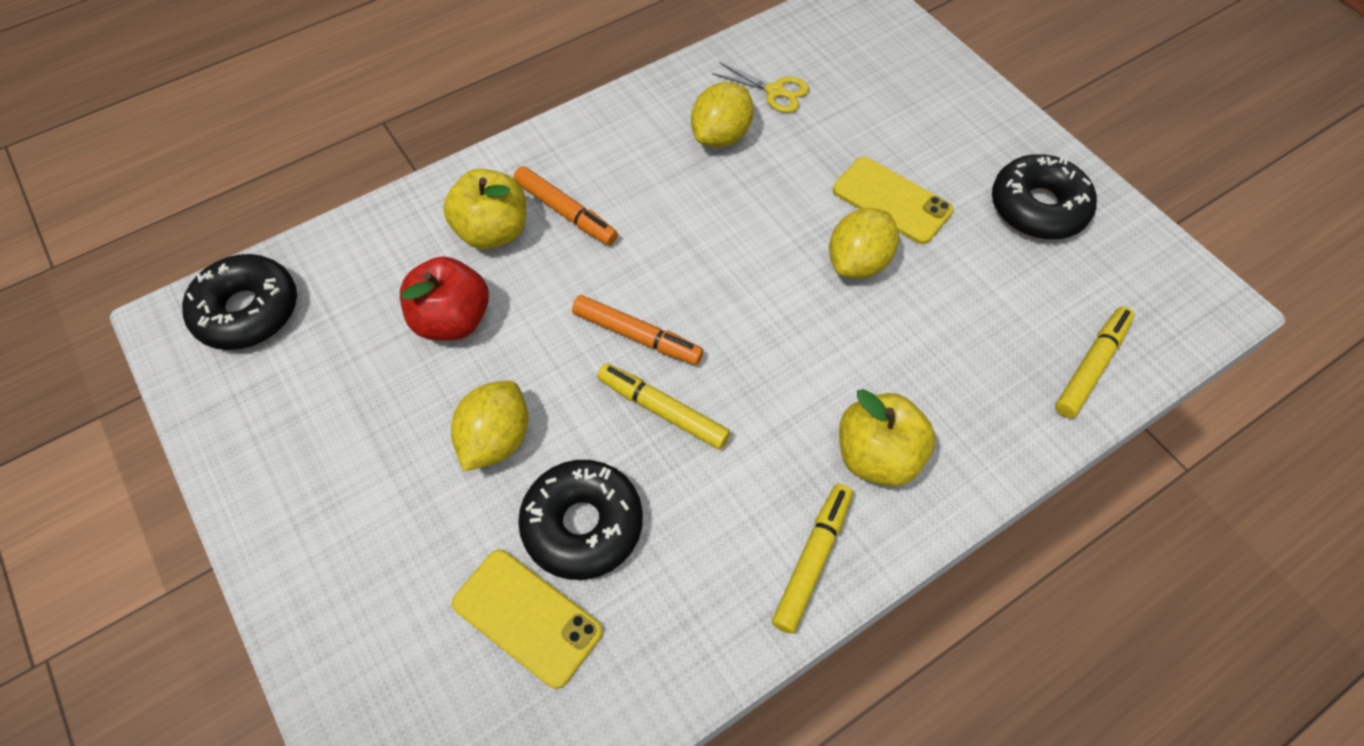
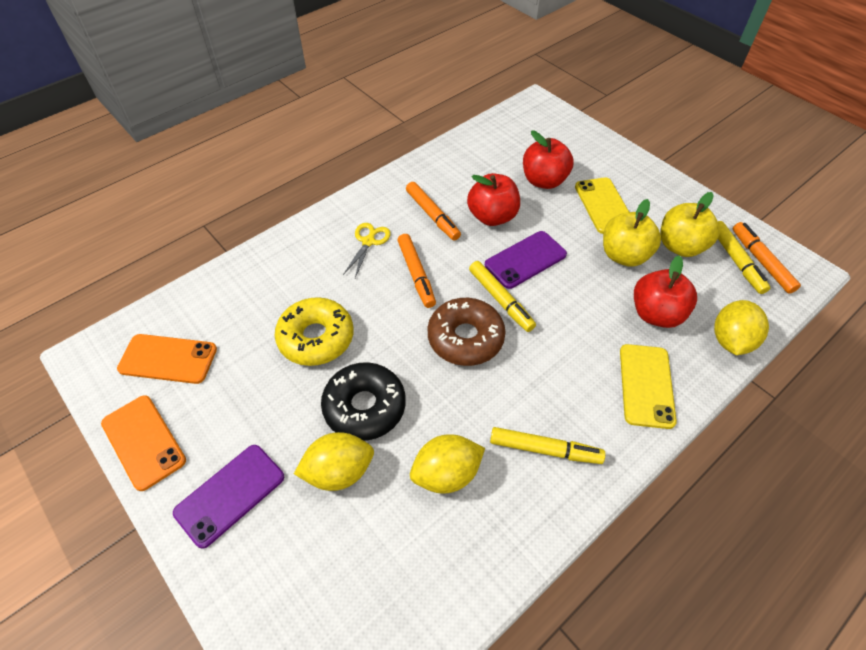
black donut: [182,254,297,350] [518,460,643,580] [992,154,1097,240] = 3 -> [321,362,406,441] = 1
brown donut: none = 0 -> [427,298,506,366] = 1
orange marker: [513,166,618,245] [572,295,704,365] = 2 -> [397,234,436,308] [406,182,461,241] [733,222,801,294] = 3
orange phone: none = 0 -> [101,395,186,491] [117,334,217,384] = 2
purple phone: none = 0 -> [173,445,284,549] [485,231,567,289] = 2
red apple: [400,257,489,341] = 1 -> [467,173,520,226] [523,131,574,189] [634,255,697,328] = 3
yellow donut: none = 0 -> [275,297,353,366] = 1

